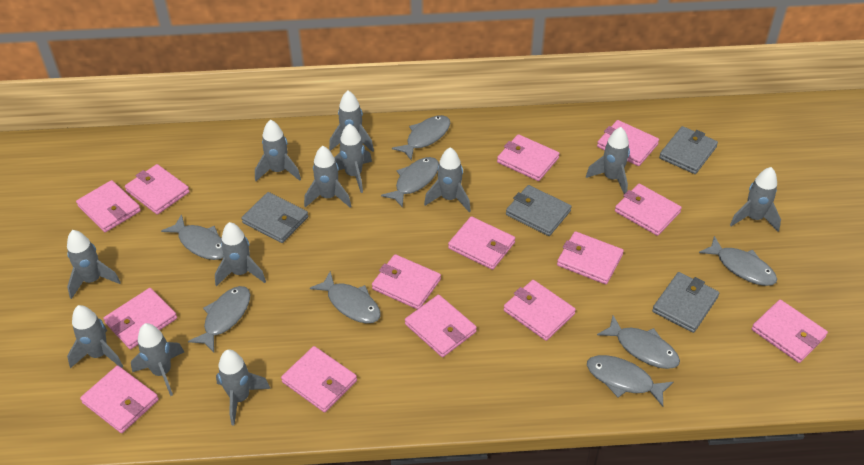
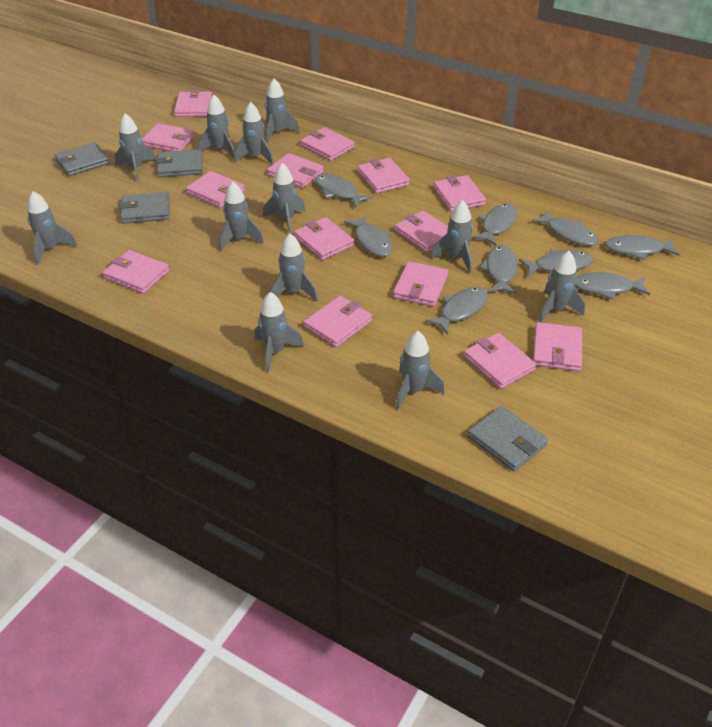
grey fish: [161,214,224,260] [188,286,250,352] [310,271,381,323] [381,157,439,208] [392,115,450,160] [587,355,673,407] [597,315,680,369] [699,236,777,286] = 8 -> [315,174,373,208] [344,215,392,257] [425,287,488,335] [472,204,517,246] [480,245,517,294] [519,249,593,277] [531,210,599,246] [575,272,650,299] [605,235,680,260] = 9

